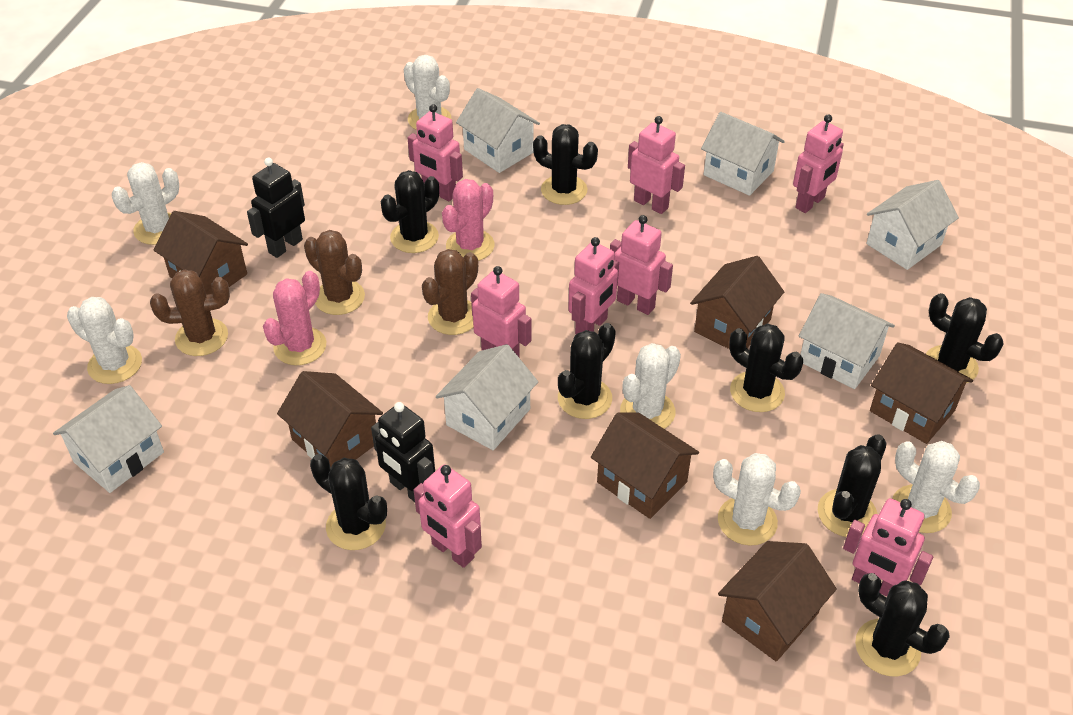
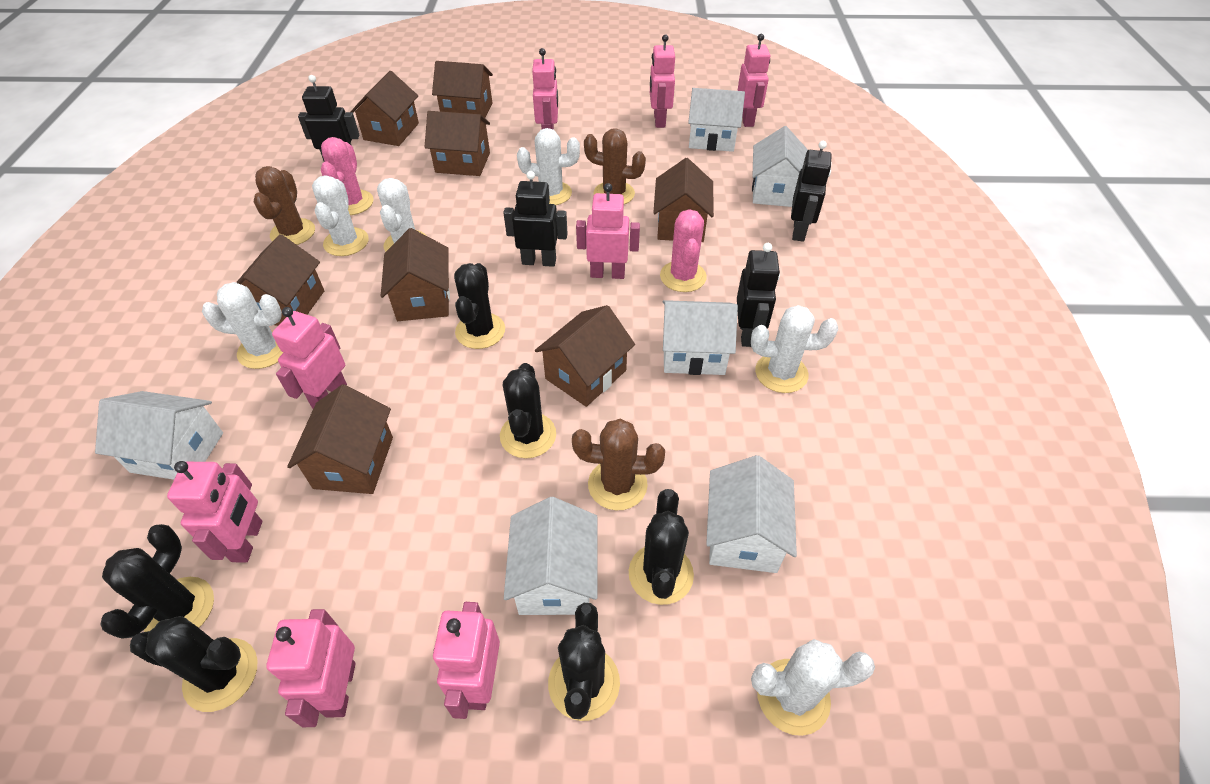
black cactus: [310,454,387,550] [381,170,439,253] [533,124,598,205] [558,323,616,419] [729,324,803,412] [818,434,887,537] [855,573,950,676] [926,293,1004,383] = 8 -> [100,524,214,639] [130,616,258,712] [454,263,505,349] [500,363,556,458] [548,603,620,721] [629,489,694,605] = 6
black robot: [247,158,305,258] [371,402,435,502] = 2 -> [298,75,360,162] [503,171,568,267] [737,243,780,347] [791,141,832,242] = 4
brown house: [153,211,248,295] [277,371,383,467] [591,412,699,519] [690,256,784,349] [718,541,837,662] [870,342,973,444] = 6 -> [236,234,324,326] [287,384,393,494] [350,71,419,146] [381,228,450,321] [425,111,490,176] [432,61,493,118] [535,305,635,407] [653,158,714,242] = 8

